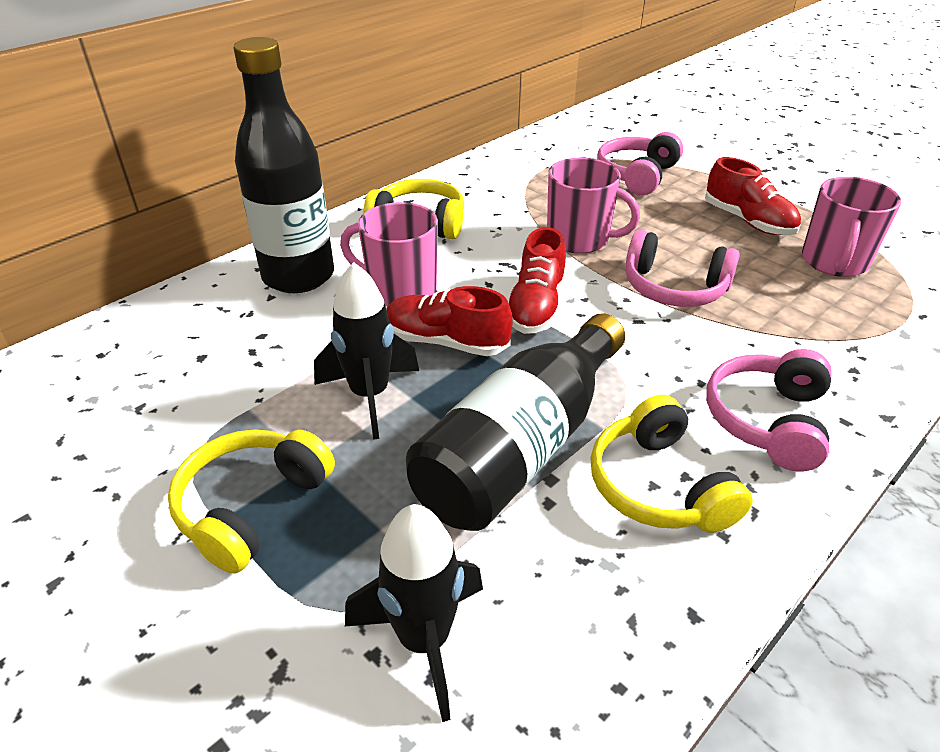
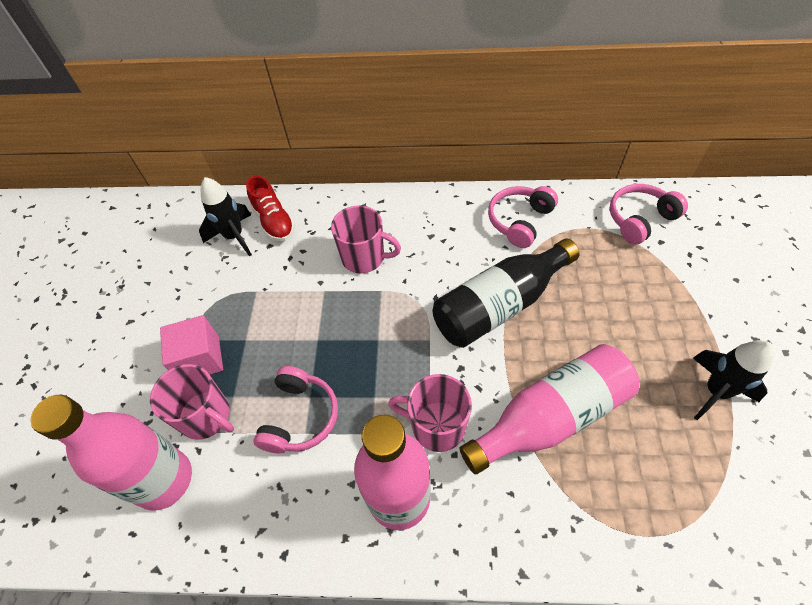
black bottle: [234,37,334,293] [406,313,625,531] = 2 -> [433,239,579,348] = 1
pink bottle: none = 0 -> [30,395,192,511] [354,415,431,530] [459,344,639,475] = 3
pink cube: none = 0 -> [160,315,223,375] = 1
red shoe: [386,286,513,356] [508,227,566,334] [705,157,801,235] = 3 -> [246,176,295,241] = 1
yellow headphones: [168,430,335,574] [364,179,464,239] [591,395,753,533] = 3 -> none = 0

